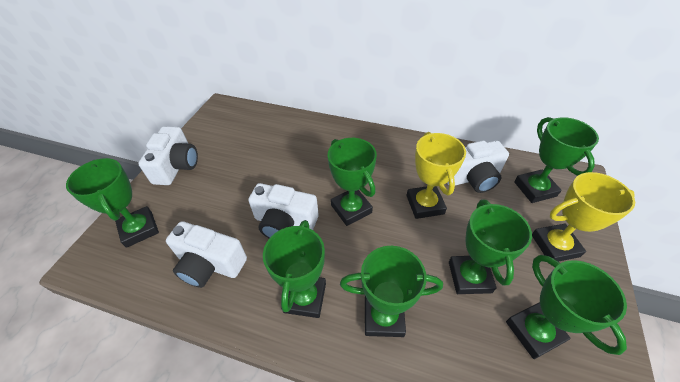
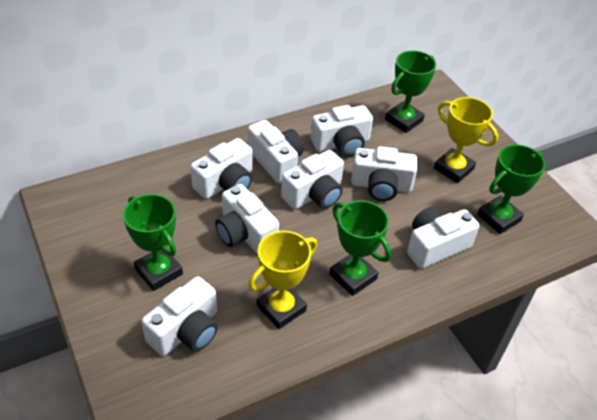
green trophy: [66,158,159,248] [263,220,326,318] [328,138,377,226] [340,246,443,337] [449,199,532,294] [506,255,627,359] [514,117,599,203] = 7 -> [123,194,183,291] [329,200,391,296] [385,50,436,133] [477,145,545,234] = 4
white camera: [138,126,198,185] [166,221,247,288] [248,183,319,238] [447,141,509,193] = 4 -> [141,276,218,356] [190,138,252,199] [215,184,279,254] [248,120,303,184] [281,150,344,209] [310,105,373,157] [351,146,417,201] [407,207,479,269] = 8

